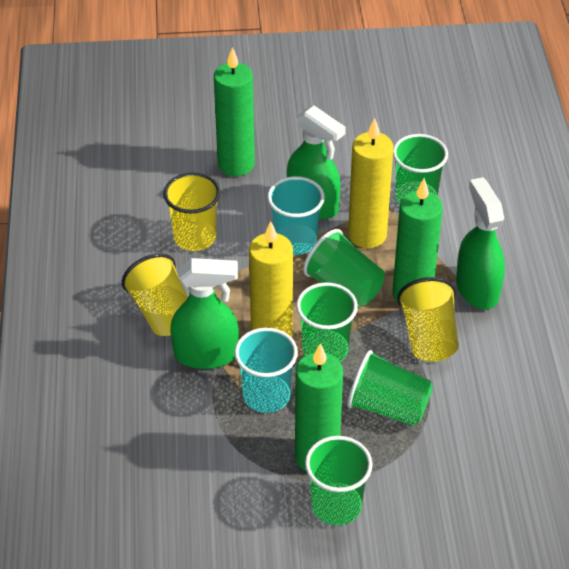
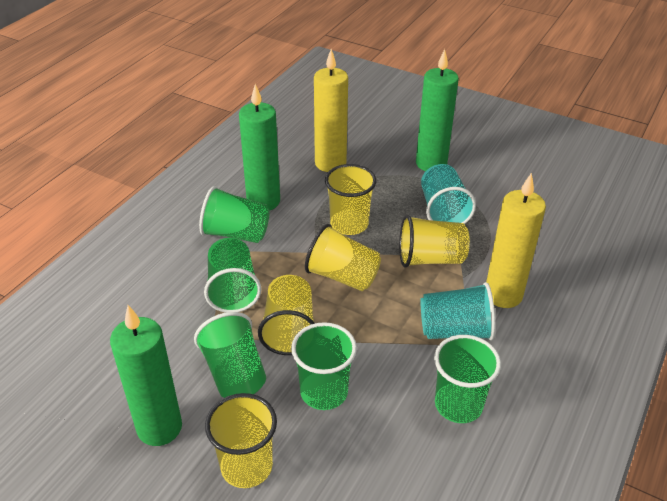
green spray bottle: [170,258,239,369] [287,105,346,219] [456,177,505,310] = 3 -> none = 0
yellow cup: [122,253,188,336] [163,172,221,251] [397,277,459,362] = 3 -> [205,393,277,488] [258,275,315,355] [305,224,381,291] [325,164,376,235] [399,215,470,268] = 5

